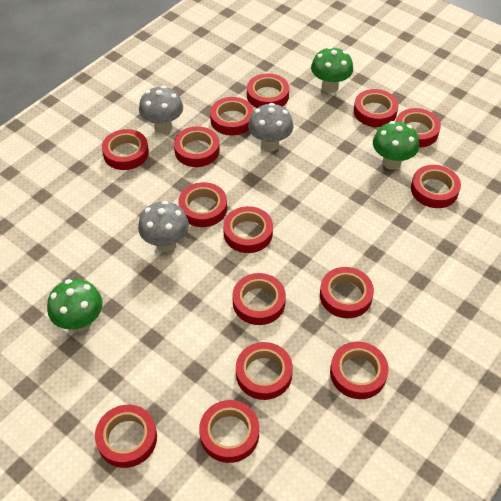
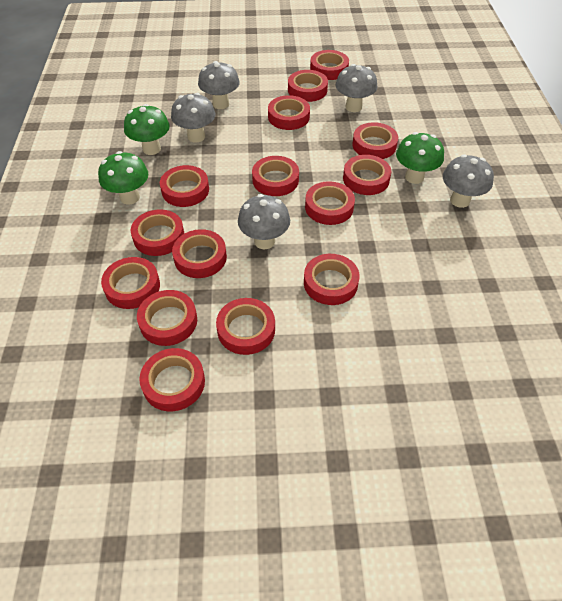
grey mushroom: [138,201,189,252] [139,86,183,133] [248,103,294,151] = 3 -> [171,93,215,142] [198,61,240,109] [238,194,290,249] [336,64,377,112] [443,154,494,208] = 5

